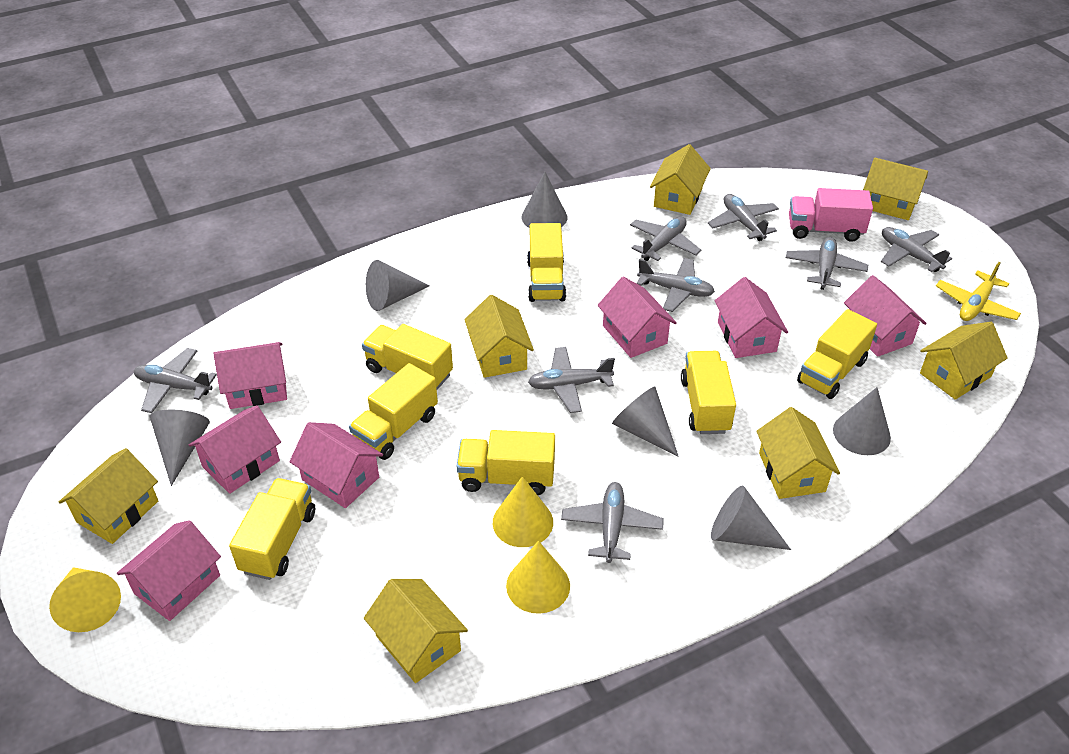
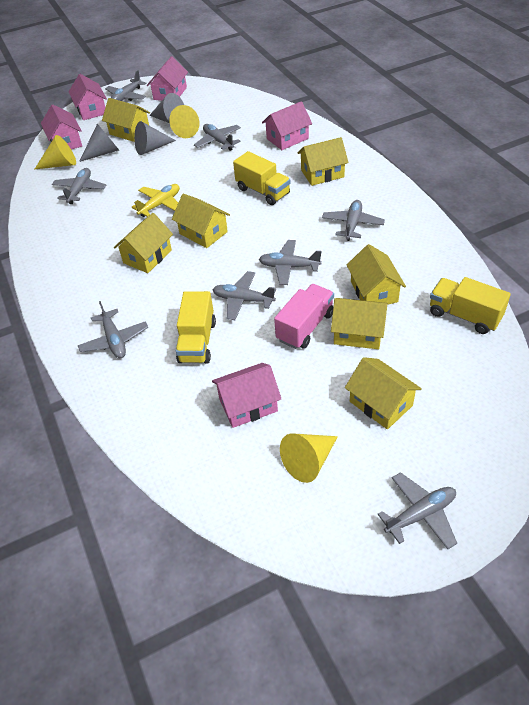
grey cone: [149,410,210,486] [366,260,430,311] [522,172,567,228] [612,386,679,457] [711,486,791,550] [833,387,891,455] = 6 -> [79,124,119,162] [134,121,176,155] [149,93,184,123] = 3
pink house: [117,520,221,621] [189,405,281,494] [214,342,287,409] [290,422,383,508] [598,277,677,358] [715,277,788,358] [844,275,927,357] = 7 -> [41,104,82,150] [69,74,107,120] [147,56,188,101] [212,363,281,428] [262,101,312,150] = 5
yellow truck: [229,478,315,580] [349,363,438,460] [362,324,453,390] [457,430,555,495] [527,223,566,302] [681,351,736,434] [797,309,877,399] = 7 -> [176,291,216,364] [233,151,291,205] [430,277,511,334] = 3

